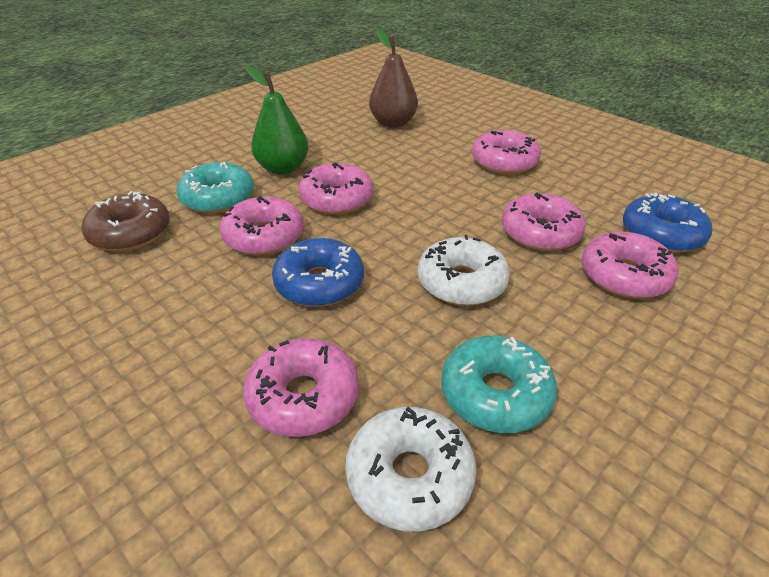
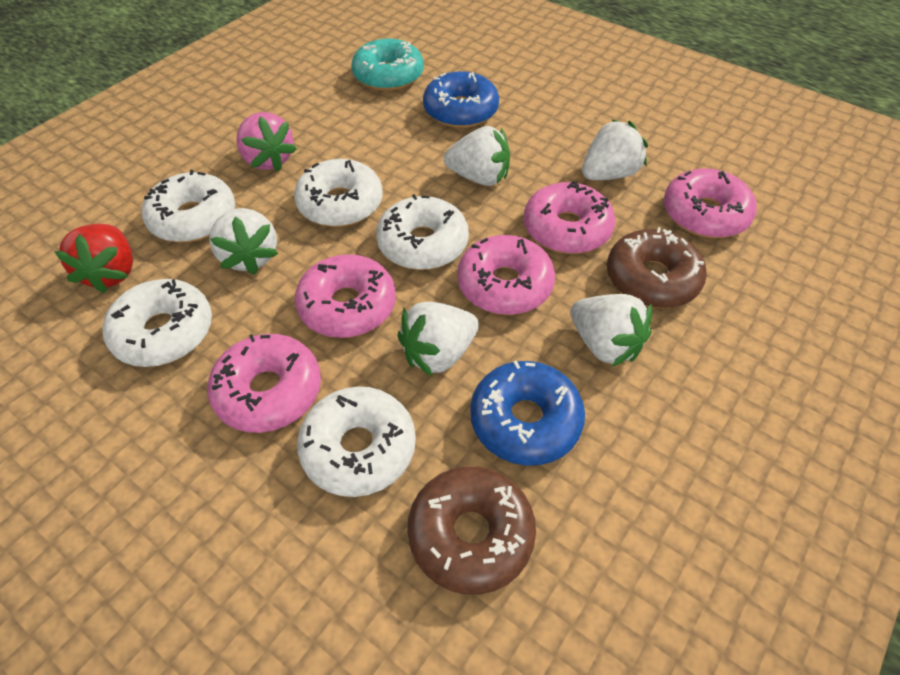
brown donut: [81,191,170,252] = 1 -> [407,466,536,595] [607,227,707,308] = 2
brown pear: [369,29,418,128] = 1 -> none = 0
green pear: [245,66,309,175] = 1 -> none = 0
pink donut: [220,196,304,256] [243,338,359,437] [298,162,373,215] [472,130,541,174] [502,193,586,251] [582,231,679,299] = 6 -> [207,334,321,433] [295,254,396,338] [457,235,555,315] [524,181,615,254] [664,168,757,238] = 5
pink strawberry: none = 0 -> [236,112,297,171] = 1
red strawberry: none = 0 -> [54,224,133,293] = 1
turquoise donut: [176,162,254,214] [441,336,557,433] = 2 -> [351,39,424,91] = 1
white donut: [345,407,476,531] [418,235,510,306] = 2 -> [103,279,212,367] [142,170,235,243] [294,159,383,227] [297,386,416,497] [376,194,469,270] = 5
white strawberry: none = 0 -> [209,208,279,275] [397,302,479,377] [444,126,510,186] [570,294,652,367] [582,119,648,180] = 5

